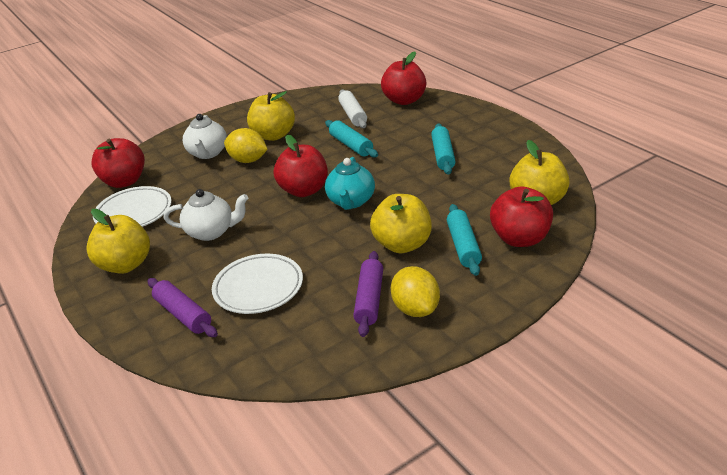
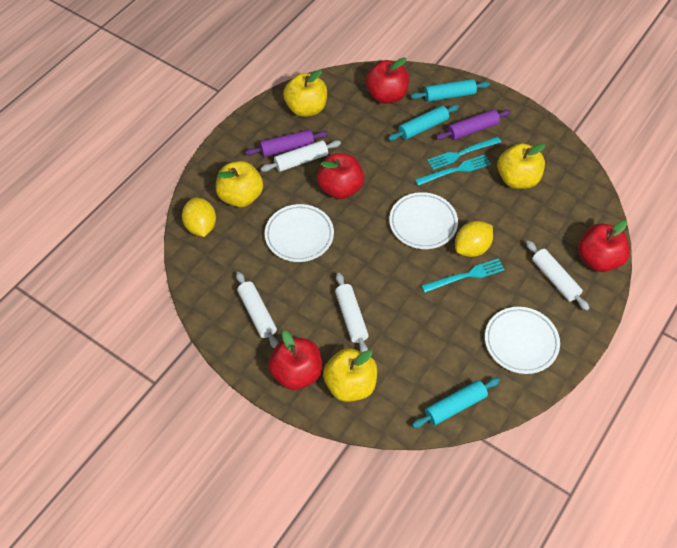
turquoise fork: none = 0 -> [415,155,491,186] [422,258,505,293] [427,137,501,170] = 3
turquoise teapot: [325,157,375,210] = 1 -> none = 0
white plate: [93,186,172,227] [212,254,303,314] = 2 -> [265,204,334,262] [389,192,458,249] [485,307,560,374] = 3
white rolling pin: [338,89,367,128] = 1 -> [236,272,278,349] [260,140,341,172] [335,273,369,352] [526,240,590,311] = 4
white teapot: [164,189,248,241] [183,114,227,159] = 2 -> none = 0

